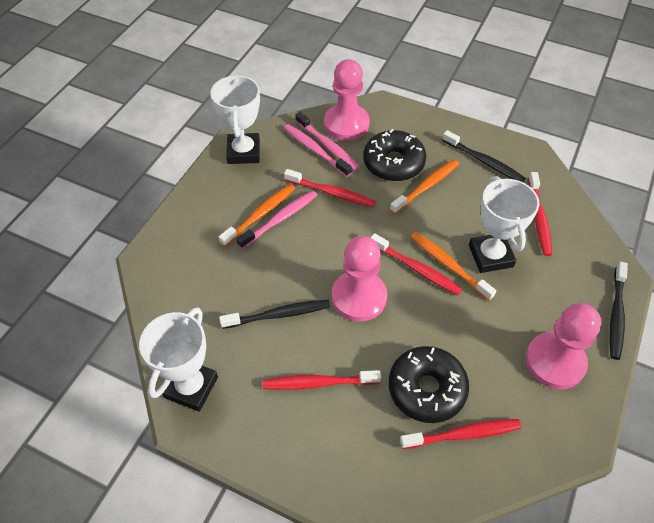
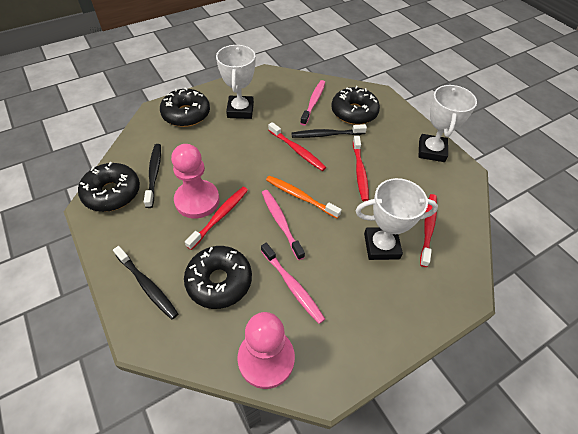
black donut: [363,129,426,181] [389,346,469,423] = 2 -> [78,162,140,212] [160,87,210,127] [184,246,252,309] [331,86,380,125] = 4
orange toothbrush: [219,184,295,247] [390,159,460,214] [411,232,496,301] = 3 -> [266,176,342,219] = 1
pink pawn: [324,59,370,141] [332,236,387,322] [525,303,602,389] = 3 -> [171,144,219,218] [238,312,295,389] = 2
red toothbrush: [263,370,381,390] [284,169,376,208] [371,233,463,295] [400,419,521,449] [528,172,552,256] = 5 -> [185,187,248,250] [268,122,326,171] [353,136,369,201] [420,194,437,267] = 4

